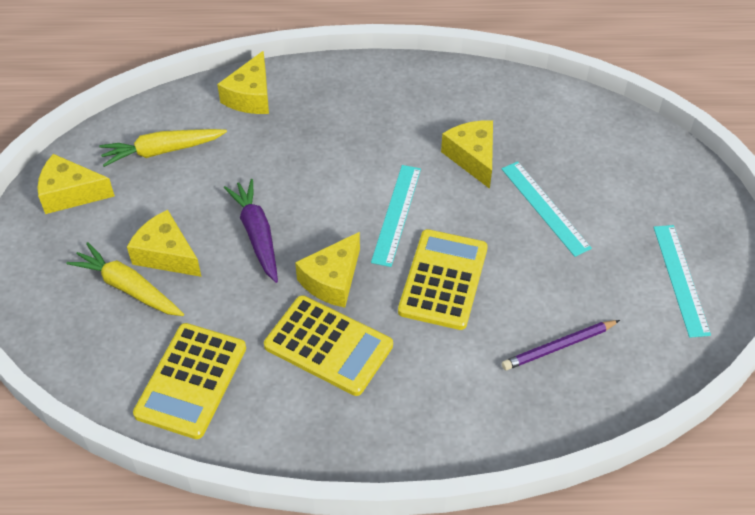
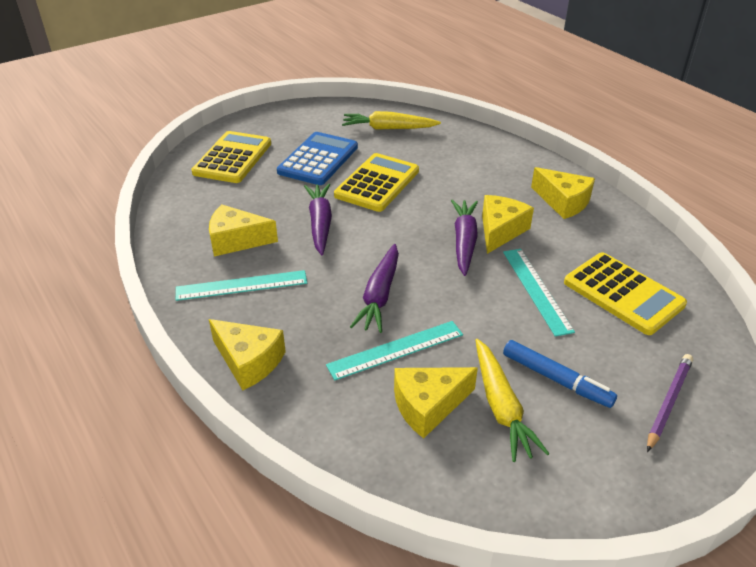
blue calculator: none = 0 -> [277,132,358,185] = 1
blue marker: none = 0 -> [503,340,617,408] = 1
purple carrot: [224,179,278,283] = 1 -> [304,184,332,255] [350,244,399,333] [451,200,478,276] = 3

